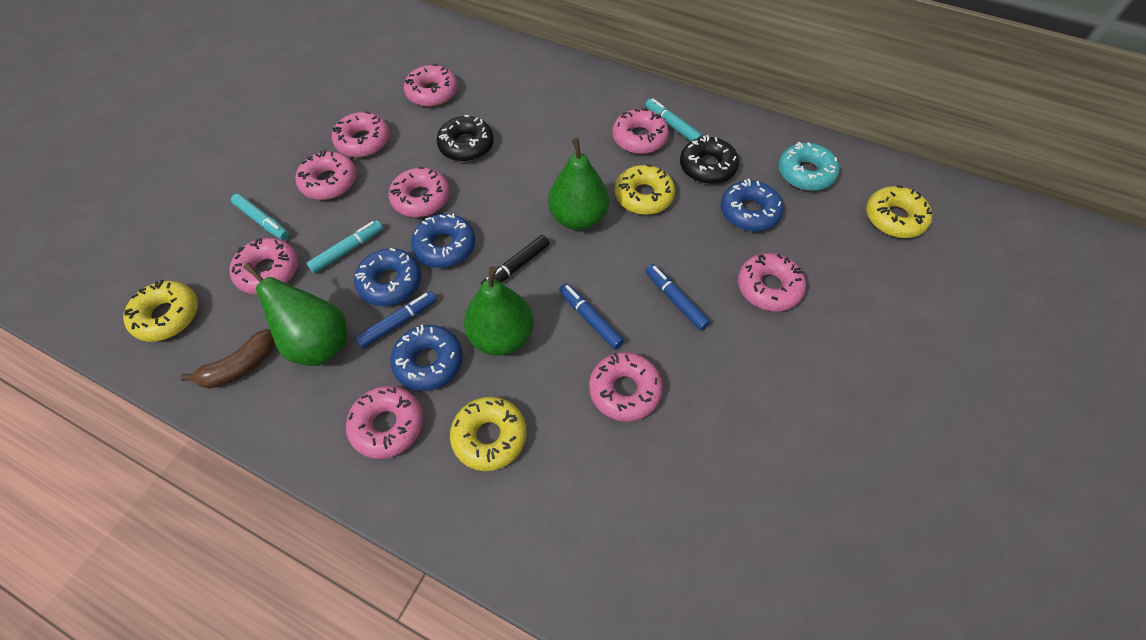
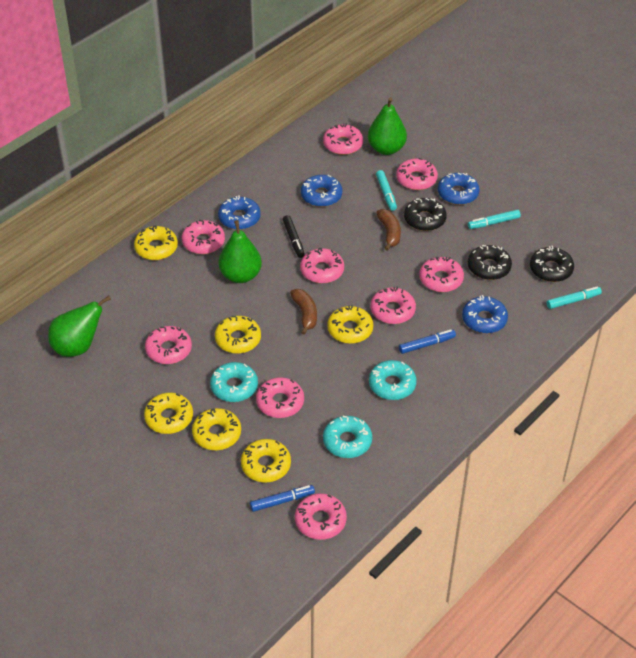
black donut: [437,115,494,161] [680,135,739,184] = 2 -> [404,198,447,231] [468,245,512,280] [530,246,574,282] = 3
blue marker: [355,291,437,349] [559,283,624,349] [645,264,710,331] = 3 -> [250,485,315,512] [399,330,456,354] = 2
brown banana: [180,329,275,389] = 1 -> [290,289,317,335] [376,209,401,251] = 2
turquoise donut: [778,142,840,191] = 1 -> [210,362,258,402] [323,416,372,458] [369,360,417,400] = 3
yellow donut: [123,280,198,342] [450,397,527,471] [615,164,675,215] [866,185,933,238] = 4 -> [134,225,178,260] [144,393,193,434] [192,408,241,450] [215,316,261,354] [241,439,291,482] [327,305,373,344] = 6

